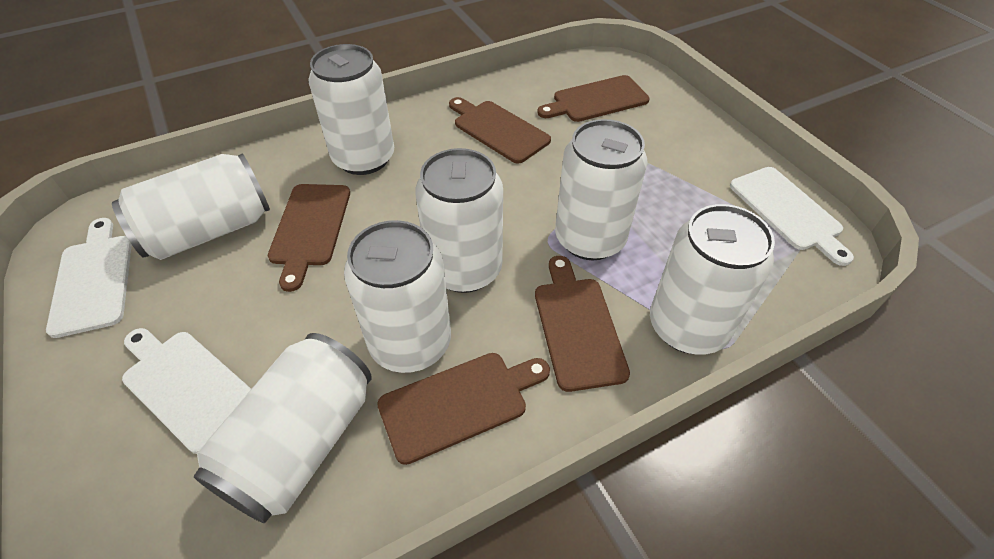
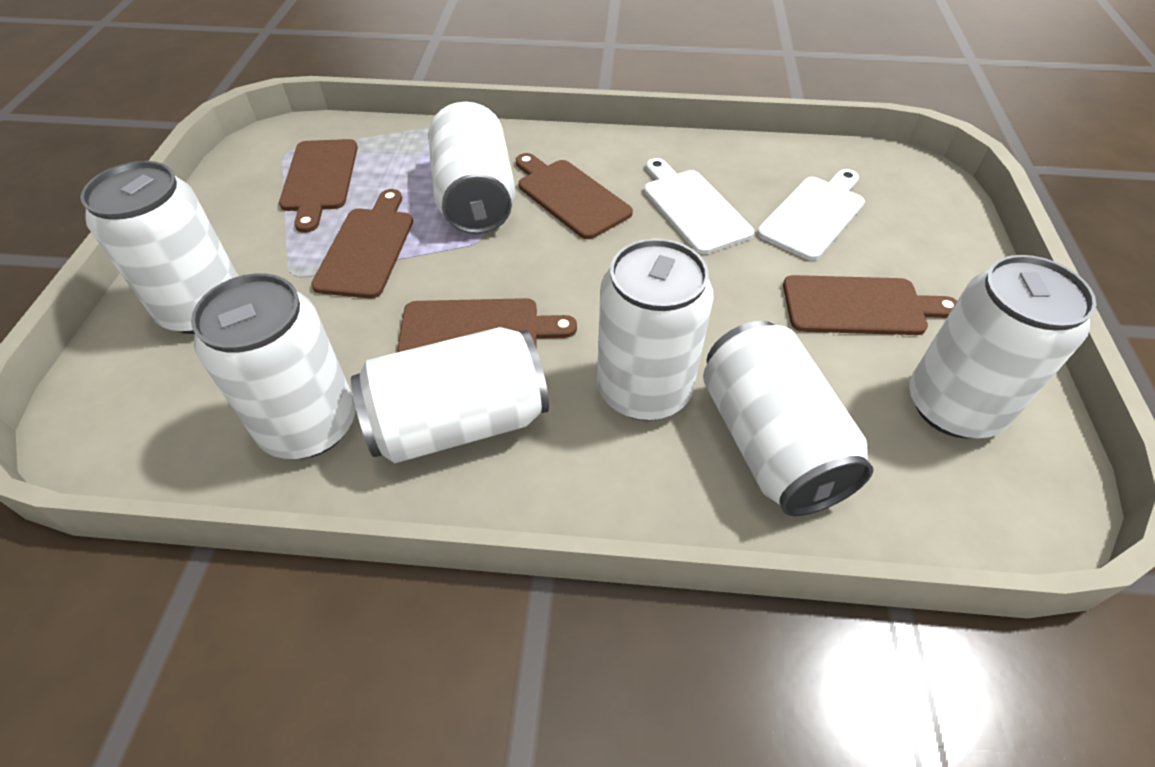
white cutting board: [46,218,132,338] [122,328,251,454] [730,167,854,266] = 3 -> [644,158,754,254] [757,169,865,261] = 2

